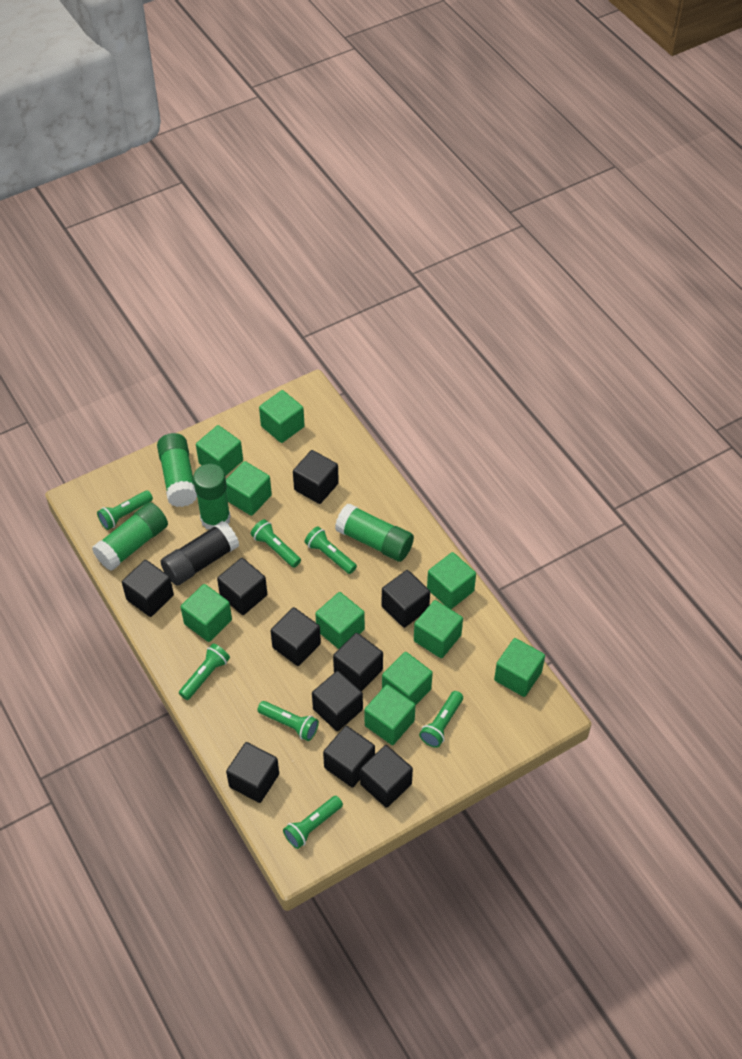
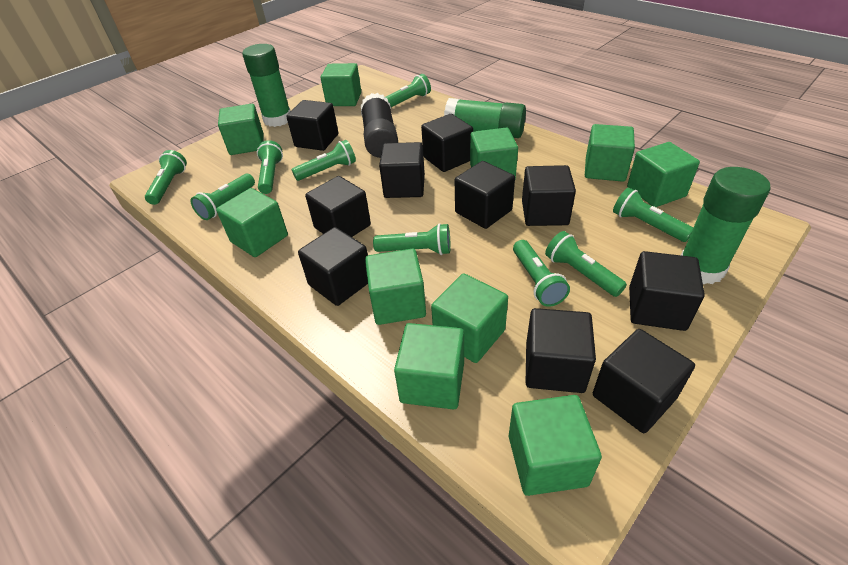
green flashlight: [97,490,153,530] [179,644,230,700] [251,519,301,568] [258,701,319,741] [283,796,343,849] [304,526,357,574] [419,691,463,748] = 7 -> [145,150,187,205] [190,174,255,220] [257,140,283,194] [292,140,356,181] [373,223,451,255] [385,74,431,107] [513,240,570,307] [545,231,627,297] [613,187,693,242] = 9
green glue stick: [92,502,168,571] [157,433,197,507] [193,464,231,530] [335,503,414,562] = 4 -> [242,44,291,127] [444,98,526,138] [681,167,770,284] = 3

